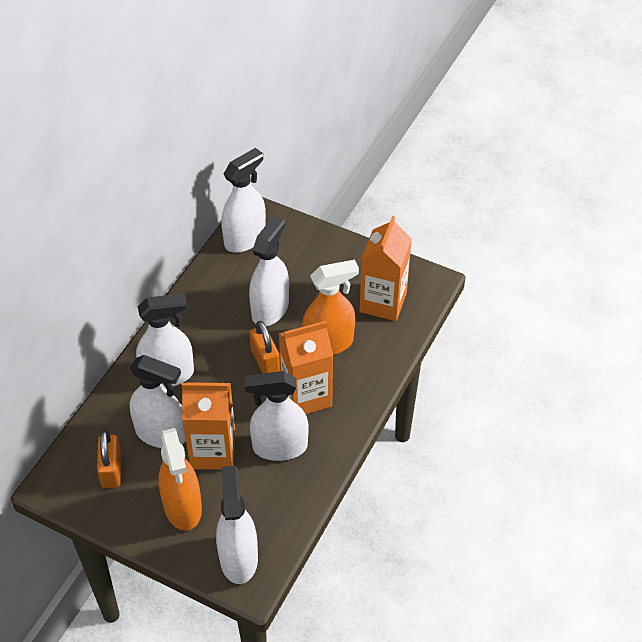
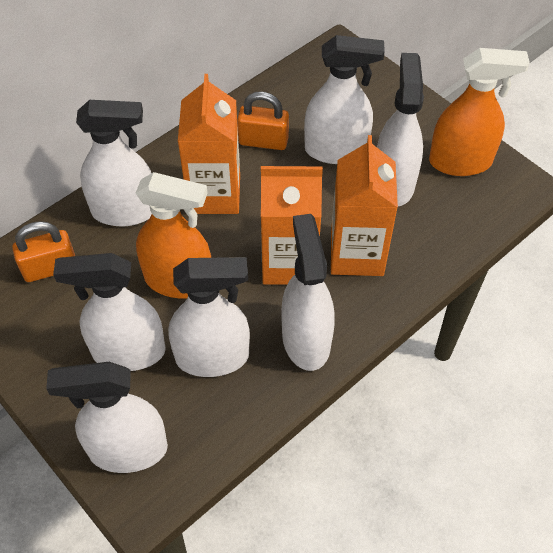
white spray bottle: [130,355,186,448] [136,293,194,388] [216,466,258,584] [221,148,266,253] [245,371,309,461] [249,215,289,326] = 6 -> [46,362,168,473] [53,253,166,371] [76,100,152,226] [168,257,250,377] [281,214,335,371] [304,35,385,164] [377,53,424,206] = 7

